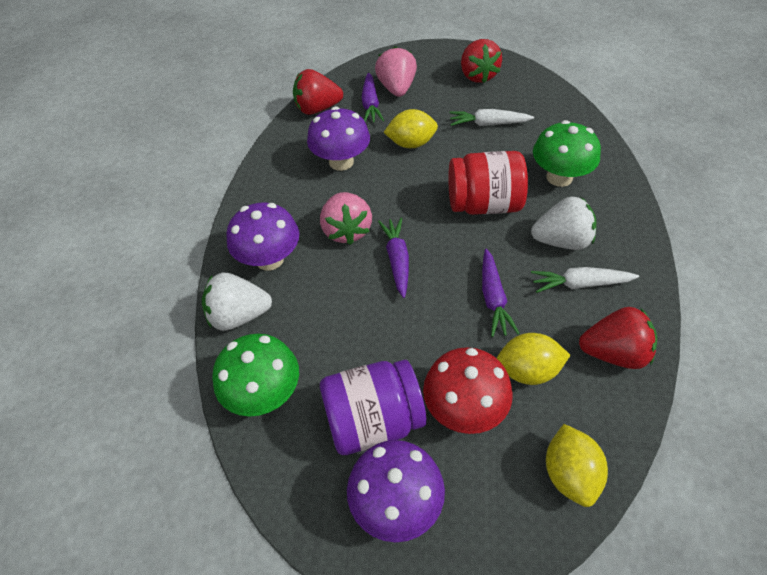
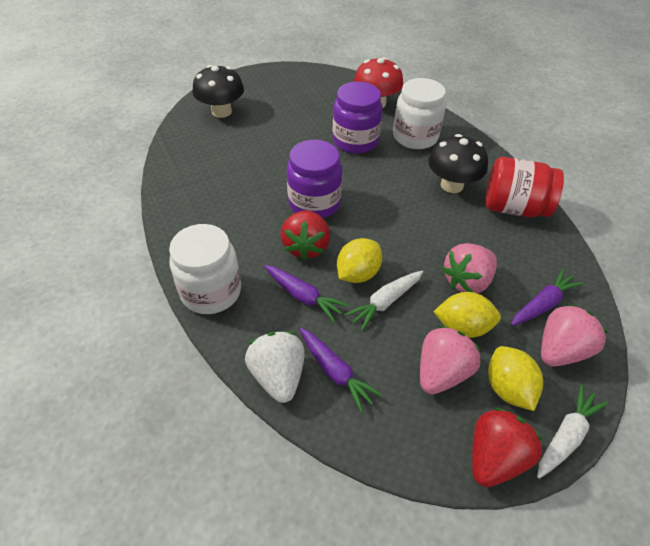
black mushroom: none = 0 -> [193,65,244,118] [428,134,488,193] = 2
green mushroom: [212,334,299,416] [533,120,601,187] = 2 -> none = 0
pink strawberry: [320,192,372,245] [375,46,417,97] = 2 -> [420,326,481,394] [442,243,497,293] [541,304,608,367] = 3
purple jar: [320,360,426,455] = 1 -> [287,140,342,218] [333,82,383,154] = 2
purple mushroom: [226,202,299,271] [307,107,370,171] [347,440,445,542] = 3 -> none = 0
red strawberry: [293,69,343,115] [461,39,502,83] [579,307,657,369] = 3 -> [280,210,330,260] [472,408,543,487] = 2
white jar: none = 0 -> [169,224,241,314] [393,78,446,149] = 2
white strawberry: [202,272,272,331] [531,197,596,250] = 2 -> [245,332,305,403] = 1

